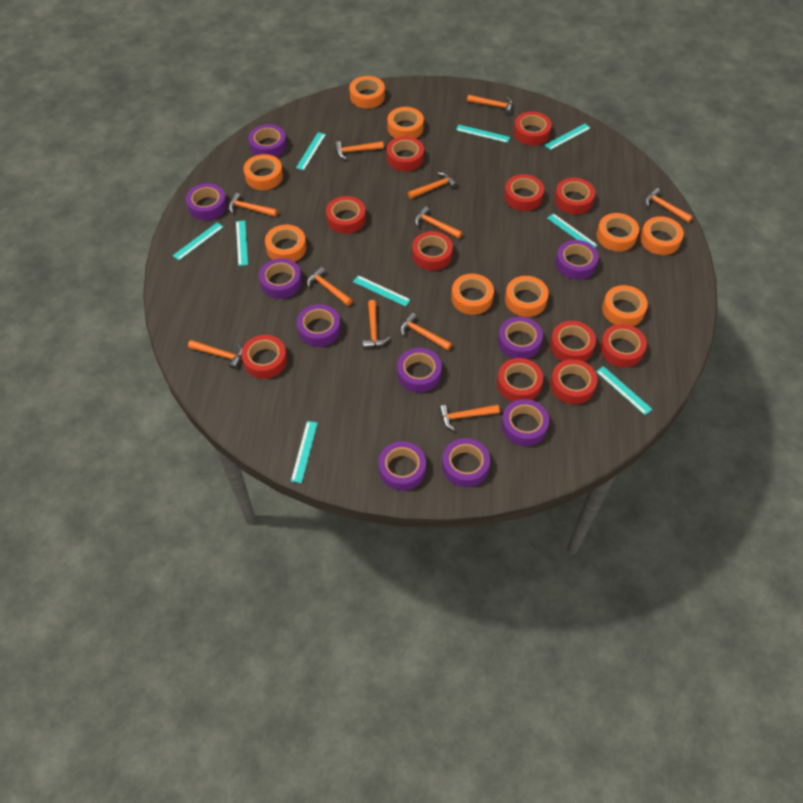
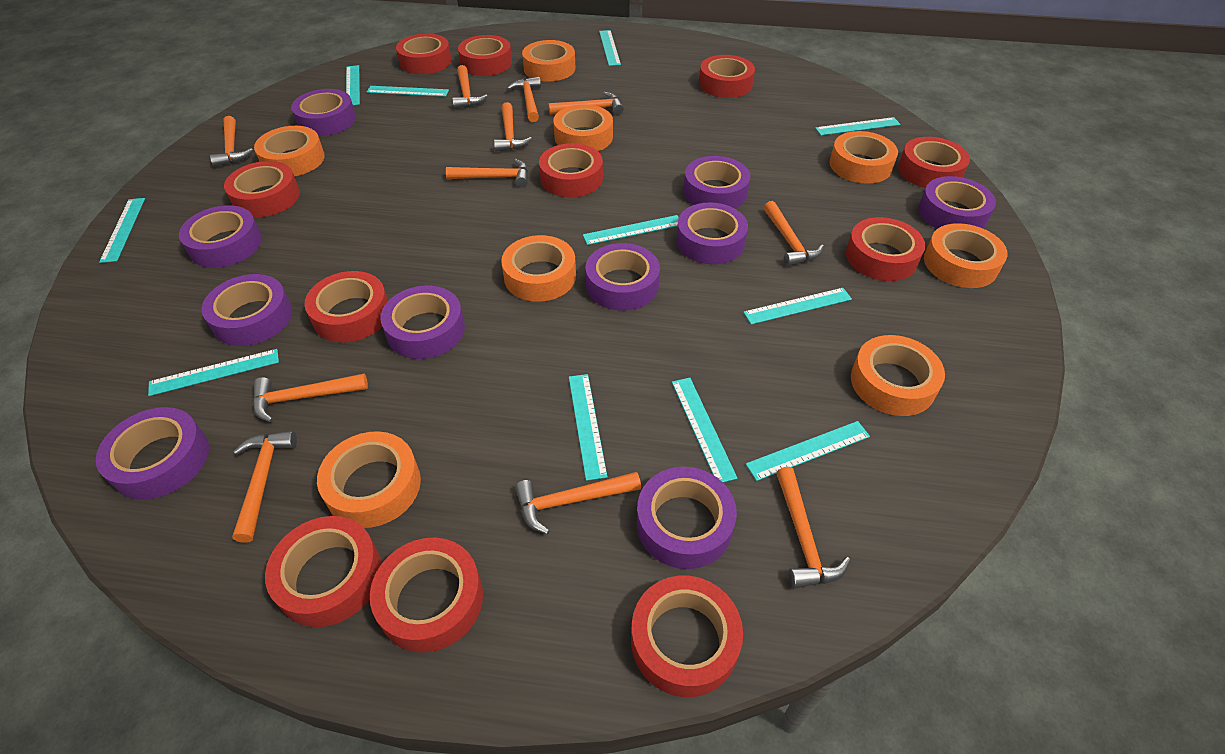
orange tape: [244,154,283,190] [265,225,306,262] [350,76,385,108] [387,107,424,138] [451,274,494,315] [505,276,549,317] [597,213,639,251] [602,285,648,326] [640,216,684,255] = 9 -> [254,126,325,176] [317,431,421,528] [501,235,576,302] [522,40,576,82] [554,104,613,151] [830,131,898,184] [851,335,945,416] [924,223,1008,288] = 8
turquoise ruler: [173,222,223,260] [236,220,248,266] [291,421,318,483] [296,132,326,170] [353,275,411,307] [456,125,510,143] [545,124,591,150] [547,213,598,248] [596,366,652,415] = 9 -> [99,198,145,263] [148,349,279,396] [346,65,360,105] [367,86,449,97] [569,374,607,481] [583,215,679,245] [599,30,621,66] [672,378,737,482] [743,288,852,324] [746,421,870,481] [815,117,900,135] = 11

